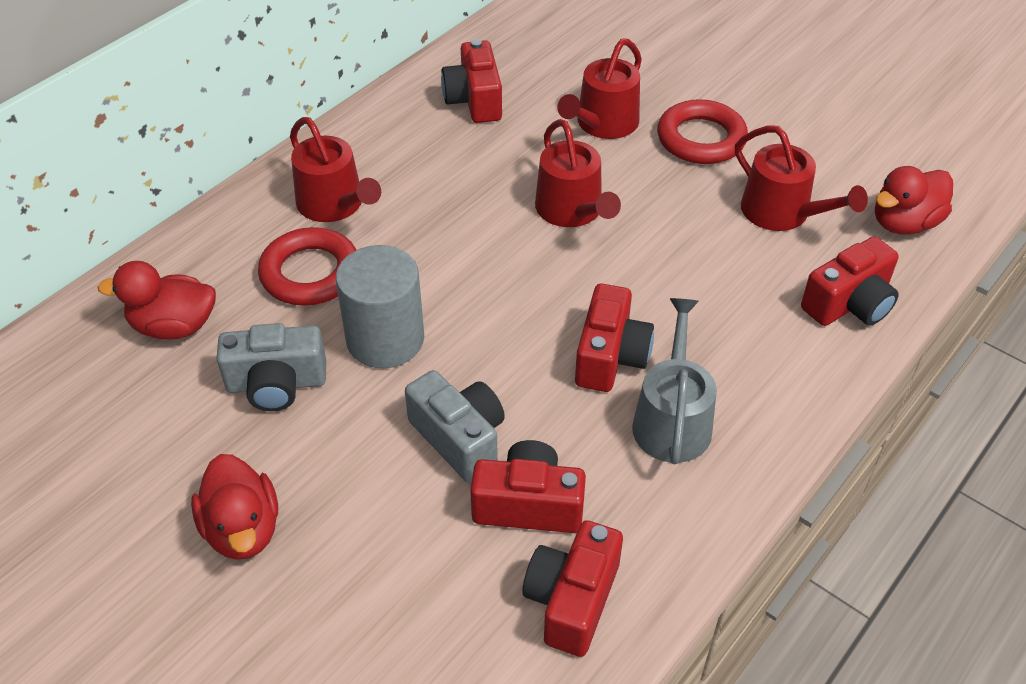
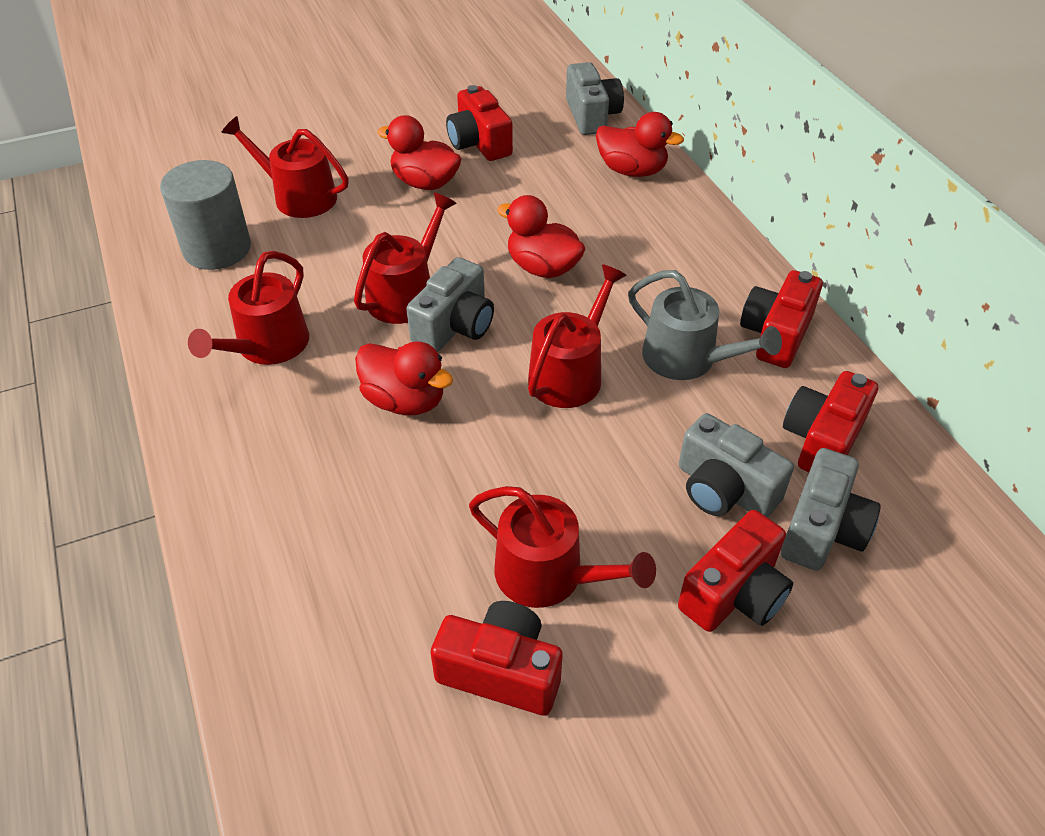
grey camera: [216,323,326,411] [405,370,505,483] = 2 -> [406,257,494,352] [566,62,624,135] [679,413,794,517] [781,448,881,571] = 4
red duck: [98,261,216,340] [191,454,278,560] [875,166,953,235] = 3 -> [355,341,453,416] [377,115,462,190] [497,195,586,278] [596,112,684,177] = 4
red ring: [258,227,356,306] [657,99,748,164] = 2 -> none = 0
red watering can: [290,117,381,222] [535,119,621,227] [557,38,642,139] [735,125,868,231] = 4 -> [188,251,309,365] [221,116,349,218] [354,192,457,324] [469,486,656,608] [528,264,627,408] = 5

